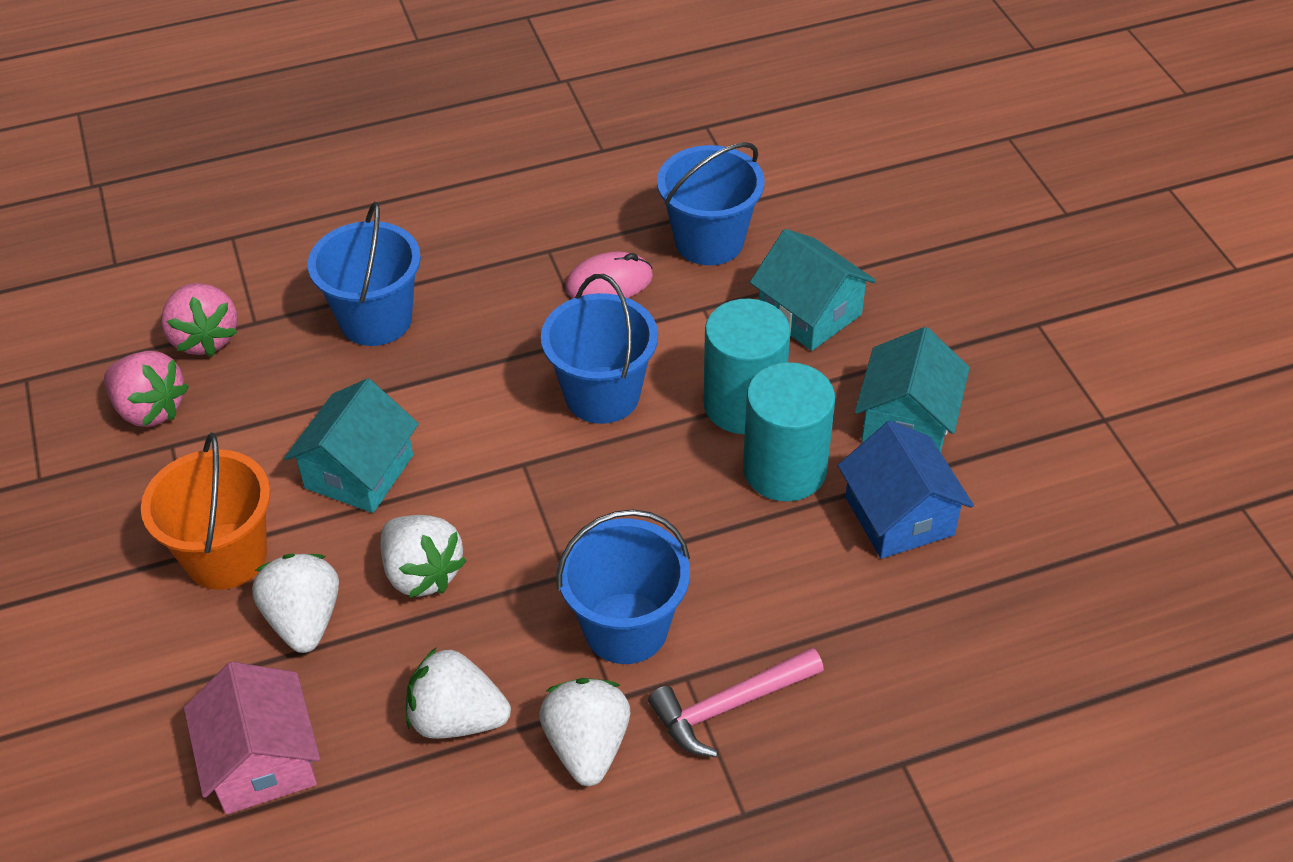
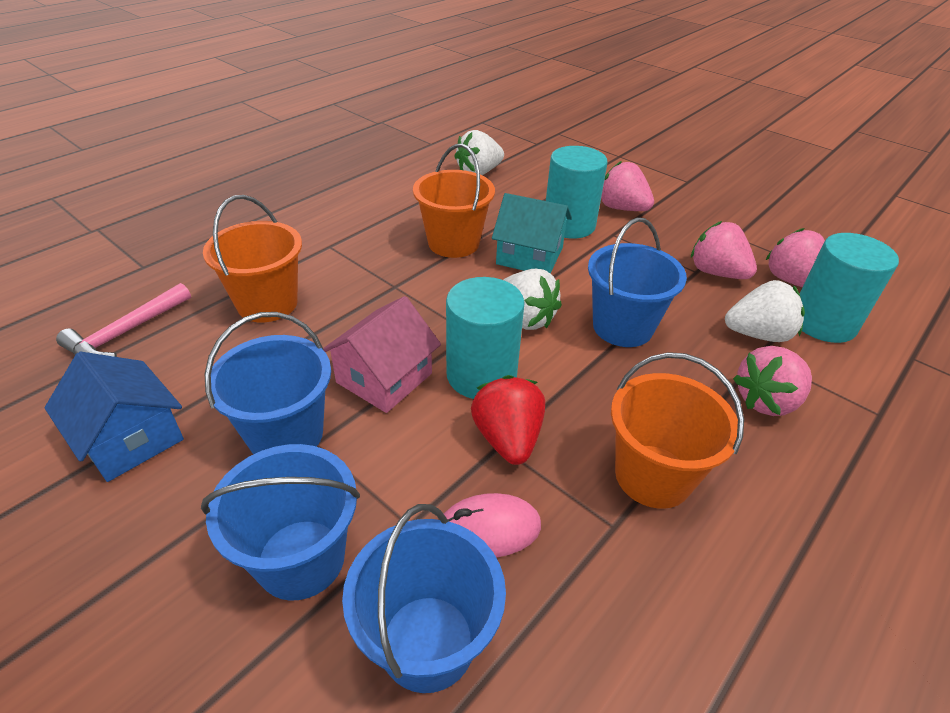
orange bucket: [141,433,271,590] = 1 -> [203,195,302,322] [413,144,495,258] [611,352,744,509] = 3
pink strawberry: [104,351,189,427] [161,283,238,356] = 2 -> [601,161,654,211] [691,221,757,279] [733,346,812,416] [765,228,825,287] = 4
red strawberry: none = 0 -> [471,375,545,465] = 1
turquoise cylinder: [703,299,791,434] [743,362,835,502] = 2 -> [446,277,525,399] [546,146,608,239] [799,233,899,343] = 3
turquoise house: [284,378,419,513] [750,229,876,351] [855,327,970,452] = 3 -> [492,193,572,273] = 1
white strawberry: [252,554,339,653] [381,515,467,598] [406,647,511,739] [539,678,630,786] = 4 -> [454,130,504,175] [503,269,562,330] [725,280,805,342] = 3

